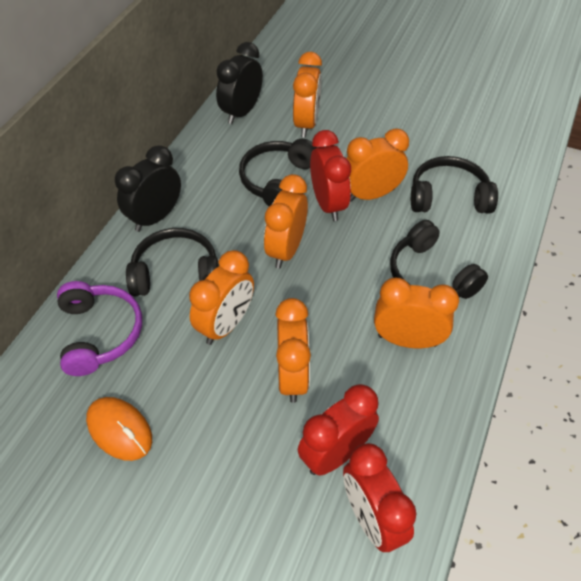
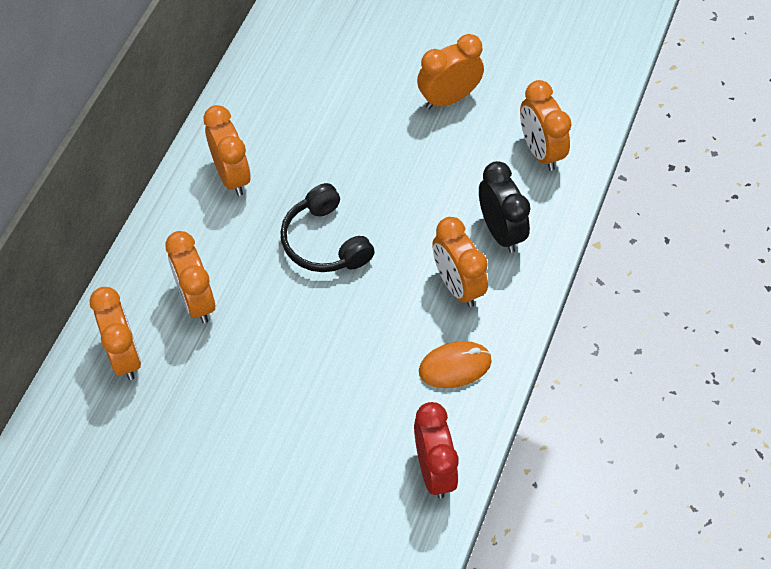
black clock: [115,145,181,232] [216,42,263,124] = 2 -> [479,161,531,253] = 1
black headphones: [126,228,219,297] [239,138,317,206] [390,220,488,299] [411,156,498,213] = 4 -> [280,183,375,272] = 1
purple headphones: [57,281,142,376] = 1 -> none = 0
red clock: [298,384,379,476] [310,130,351,221] [343,443,416,552] = 3 -> [414,402,459,498] = 1

